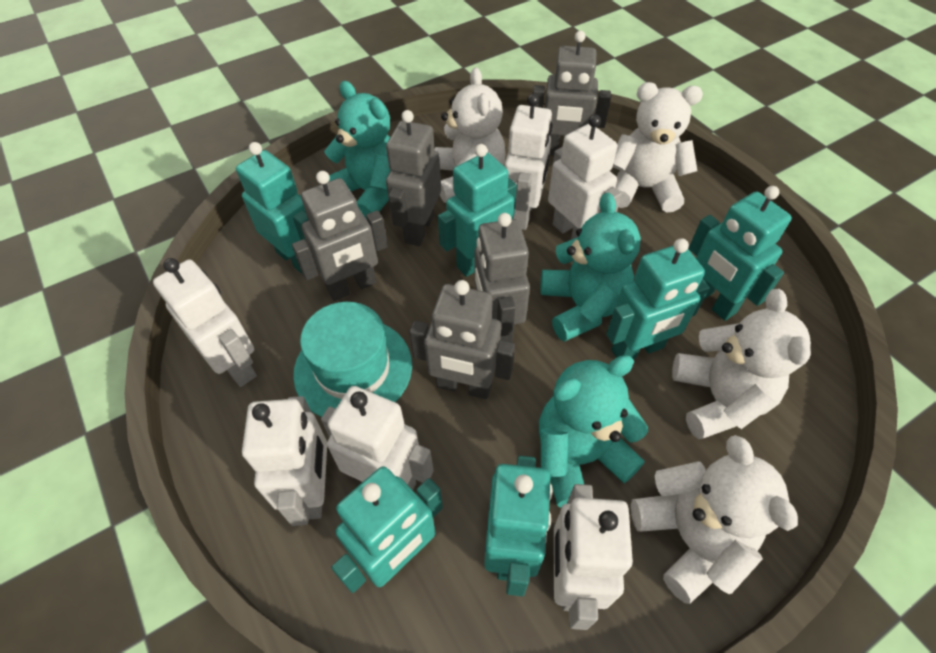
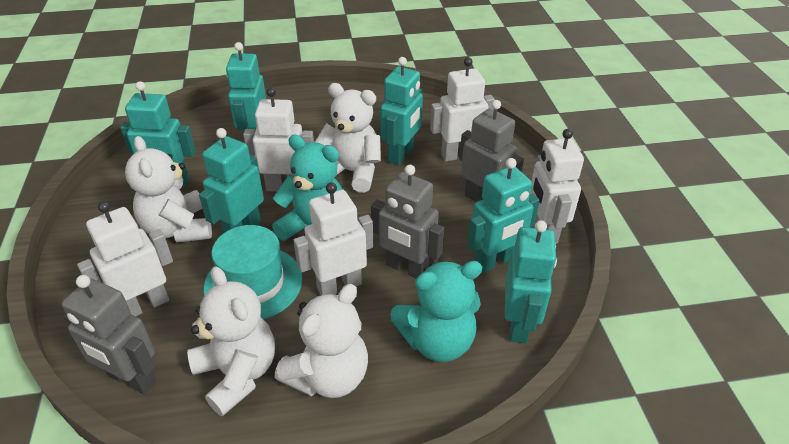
grey robot: [292,171,388,301] [386,110,441,246] [410,280,515,399] [474,213,530,342] [533,31,611,156] = 5 -> [61,275,157,395] [371,165,444,278] [459,100,524,201] = 3
turquoise teddy bear: [324,81,391,220] [539,355,648,508] [541,193,641,342] = 3 -> [272,134,343,241] [390,261,482,362] = 2
white robot: [153,258,257,387] [242,396,327,526] [321,386,434,490] [504,94,553,230] [548,114,622,240] [553,484,633,630] = 6 -> [77,201,173,316] [243,87,314,192] [293,182,373,295] [430,57,495,161] [530,129,584,244] = 5

